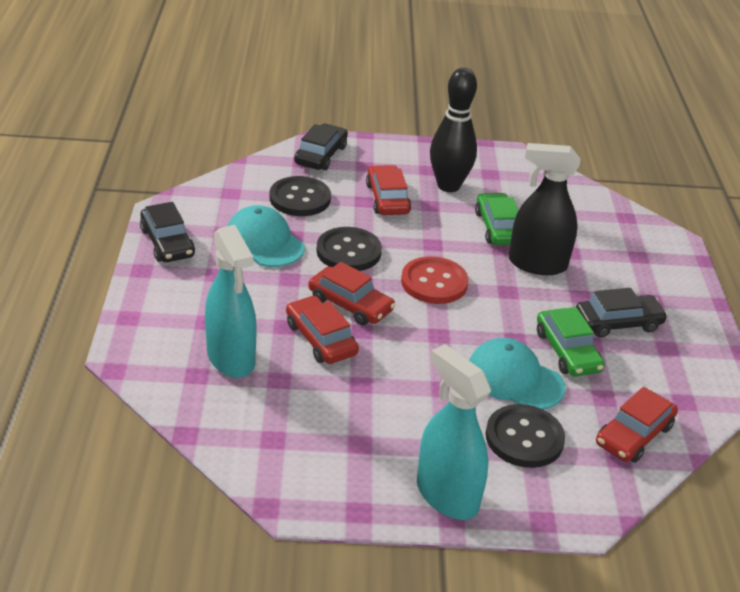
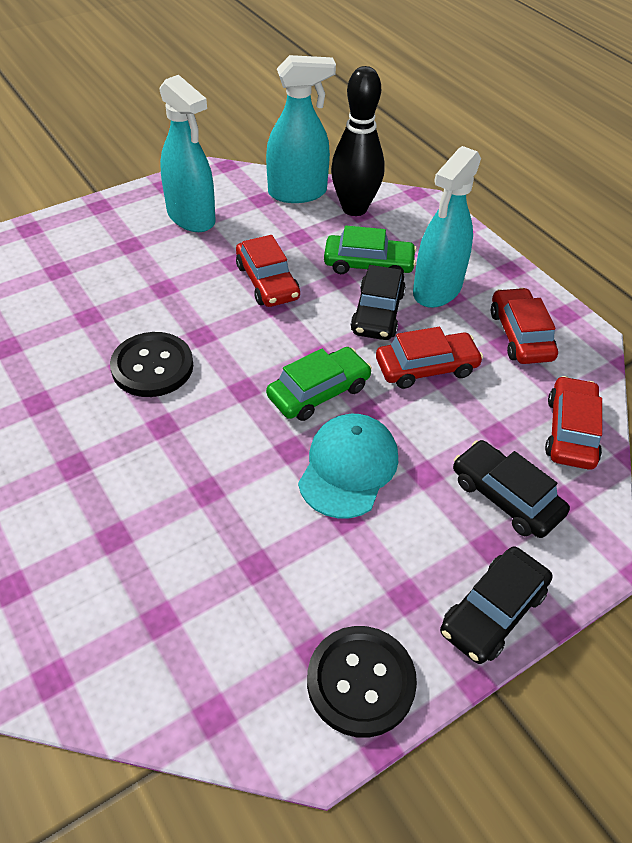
black button: [270,176,331,216] [316,227,382,271] [486,404,565,468] = 3 -> [110,332,193,397] [307,626,417,738] = 2
black spray bottle: [509,143,581,275] = 1 -> none = 0
red button: [401,256,469,304] = 1 -> none = 0
turquoise cap: [227,205,305,267] [469,338,565,410] = 2 -> [298,414,398,518] = 1
turquoise spray bottle: [205,225,257,378] [417,344,491,520] = 2 -> [159,75,216,232] [266,55,336,203] [413,146,481,308] = 3

